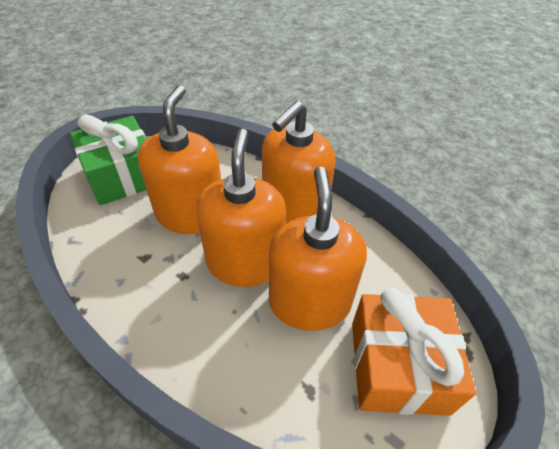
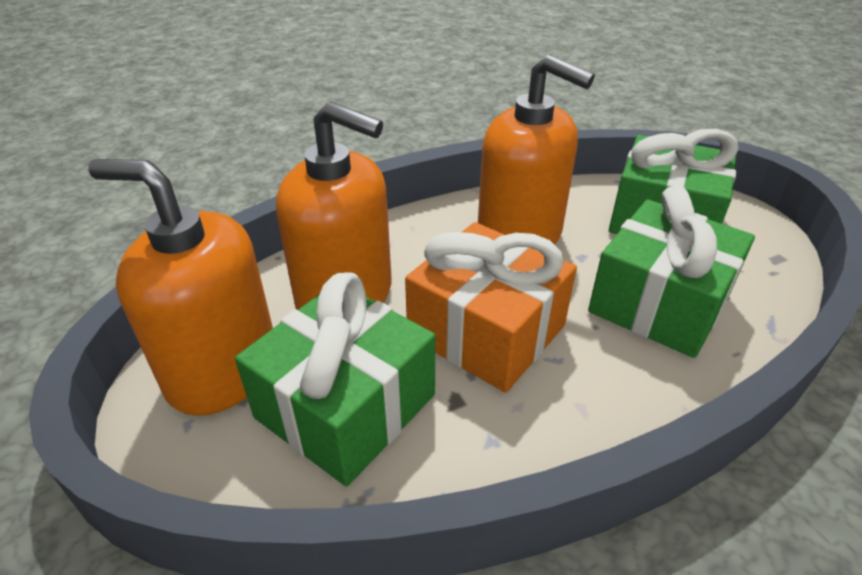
green gift: [70,114,146,205] = 1 -> [235,272,435,486] [588,186,755,358] [609,129,739,234] = 3
orange soap dispenser: [138,85,221,234] [196,129,286,287] [262,101,336,224] [269,167,367,331] = 4 -> [88,159,273,416] [276,101,391,310] [478,55,595,245] = 3

